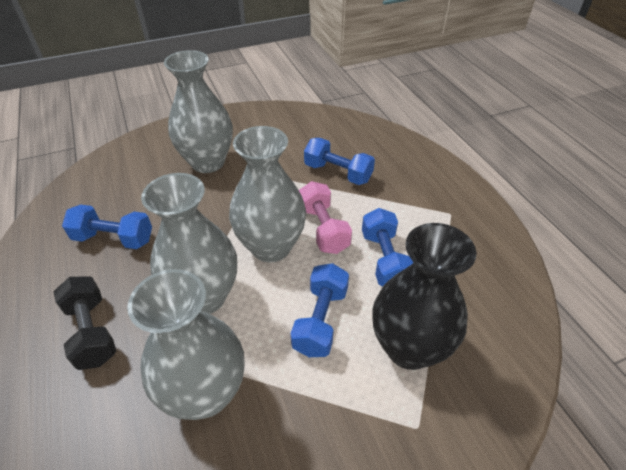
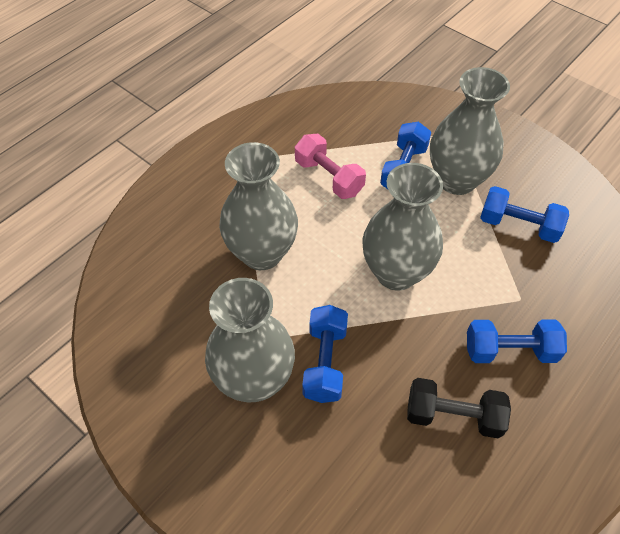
black vase: [372,223,476,370] = 1 -> none = 0

